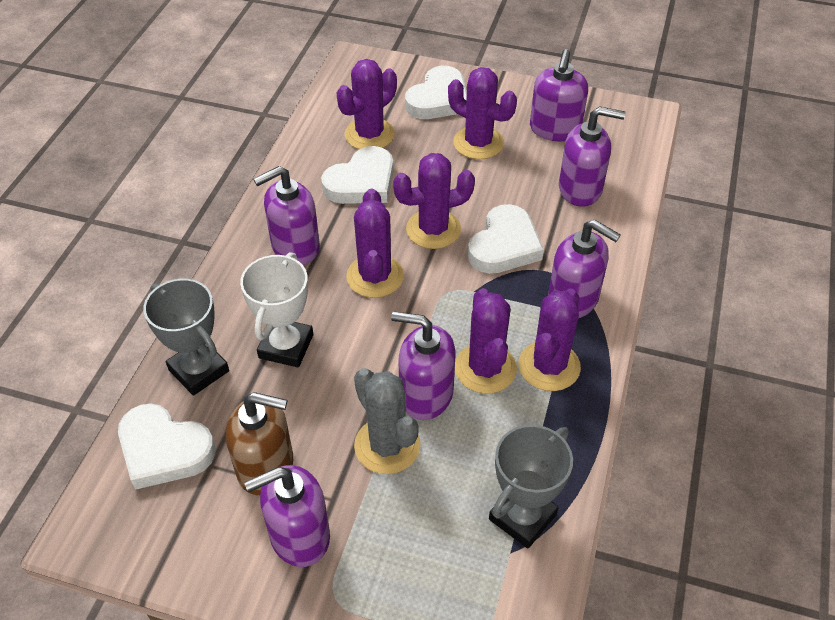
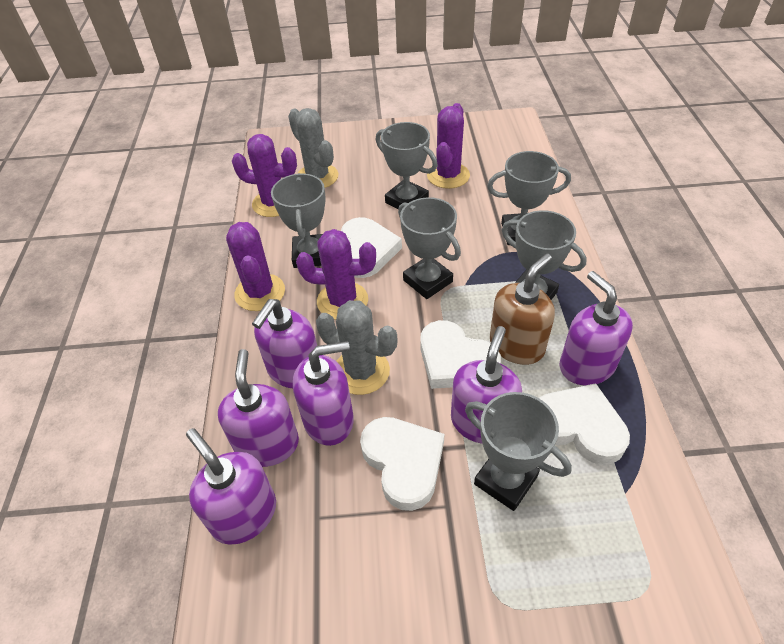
grey cactus: [354,368,421,474] = 1 -> [288,108,338,188] [316,300,398,395] = 2
grey trophy: [143,279,229,396] [489,424,573,548] = 2 -> [271,173,326,268] [376,122,437,210] [398,197,461,299] [465,392,572,511] [487,151,571,245] [502,210,587,300] = 6
purple cactus: [336,59,397,149] [346,189,404,298] [393,153,475,249] [448,67,517,159] [455,288,517,394] [518,288,581,391] = 6 -> [226,222,285,311] [232,134,297,217] [296,229,376,320] [427,103,470,189] = 4
white trophy: [240,252,313,367] = 1 -> none = 0

